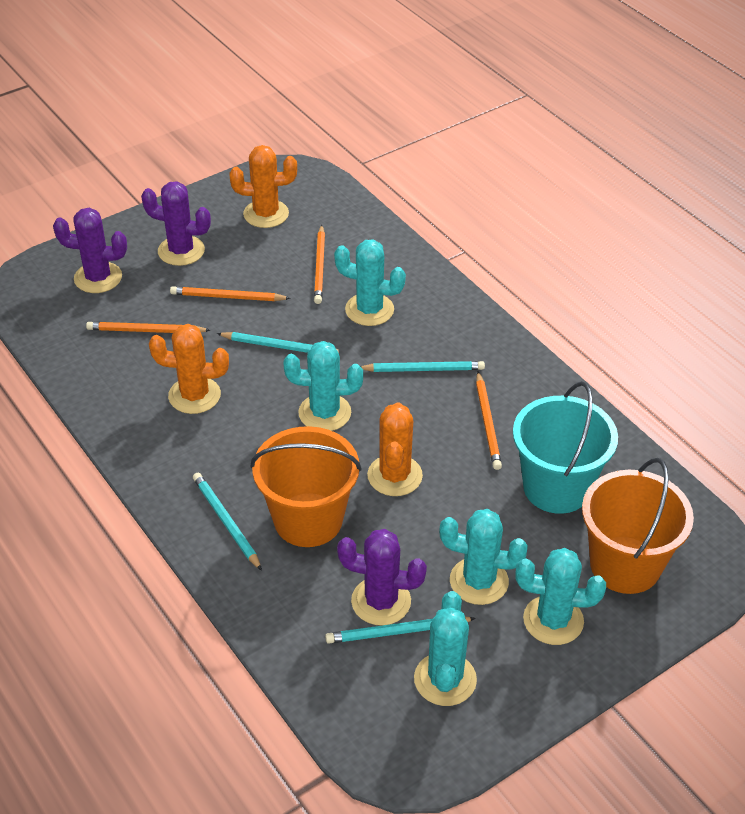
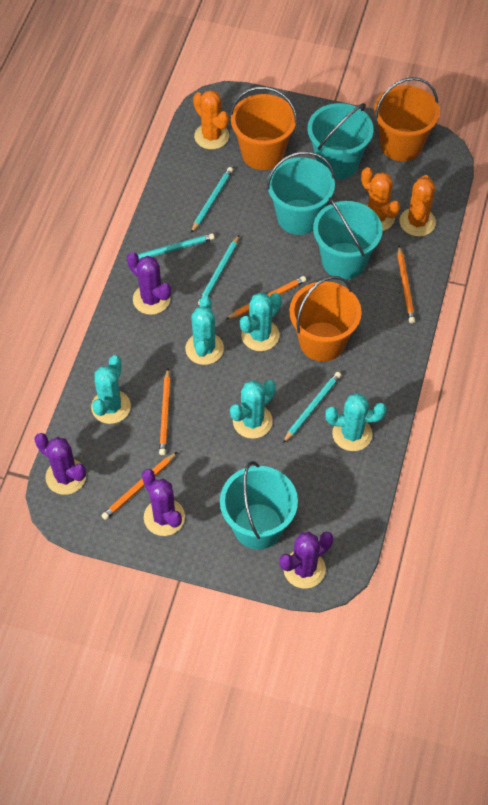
orange bucket: [250,426,362,547] [582,458,694,594] = 2 -> [230,87,297,170] [289,276,362,362] [374,77,440,161] = 3
purple cactus: [53,208,127,293] [141,181,211,266] [337,529,427,626] = 3 -> [35,433,86,495] [127,252,171,315] [142,469,185,536] [280,532,333,589] = 4
turquoise bucket: [513,381,618,514] = 1 -> [220,461,298,550] [267,151,335,235] [307,103,374,180] [313,198,383,279] = 4

